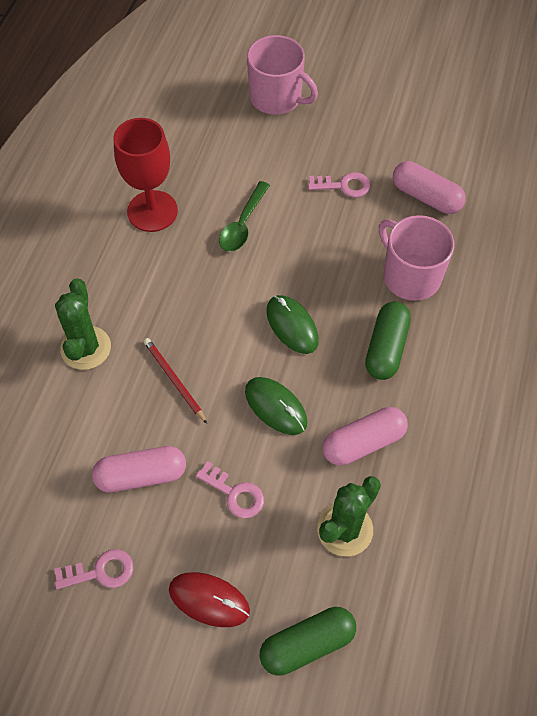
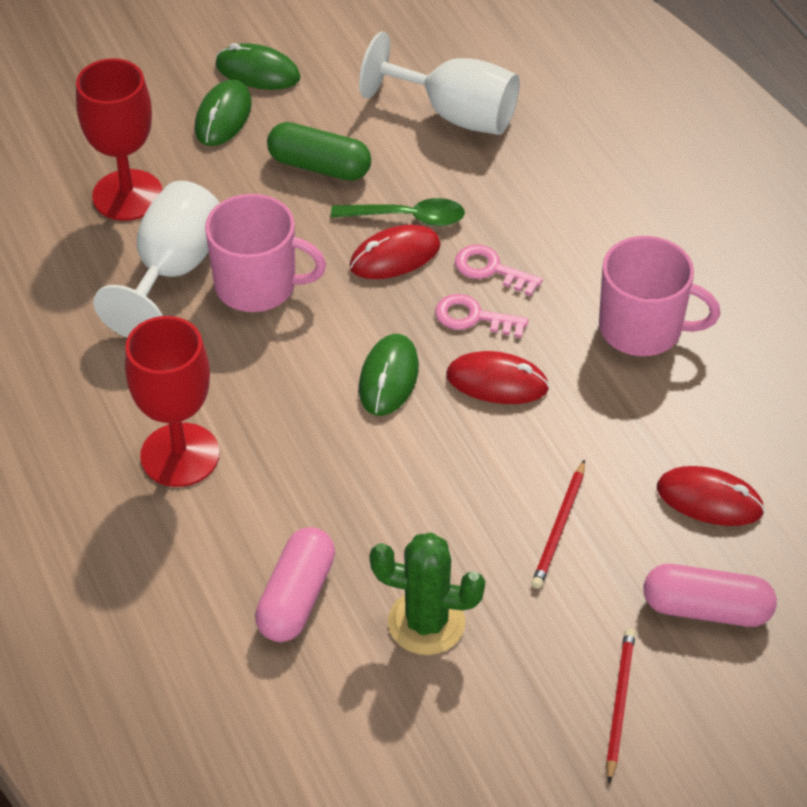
green cactus: [55,278,111,370] [317,476,381,557] = 2 -> [370,532,485,655] = 1
green capsule: [260,607,356,676] [365,301,411,380] = 2 -> [267,122,371,181] = 1
green mouse: [245,377,307,435] [266,295,319,354] = 2 -> [195,80,252,146] [215,43,301,90] [359,334,419,416] = 3
pink capsule: [92,446,186,492] [323,407,408,466] [393,161,466,214] = 3 -> [255,527,335,642] [644,564,777,627] = 2
pink key: [54,549,133,590] [196,461,264,518] [308,172,370,197] = 3 -> [435,294,528,338] [455,245,543,296] = 2
red goblet: [113,118,178,232] = 1 -> [76,58,163,221] [125,316,220,487] = 2
red mouse: [169,572,250,627] = 1 -> [349,225,441,279] [446,351,549,404] [657,466,765,526] = 3
red pencil: [144,338,207,424] = 1 -> [531,460,585,589] [606,629,635,783] = 2
white goblet: none = 0 -> [93,181,219,338] [359,32,520,135] = 2

